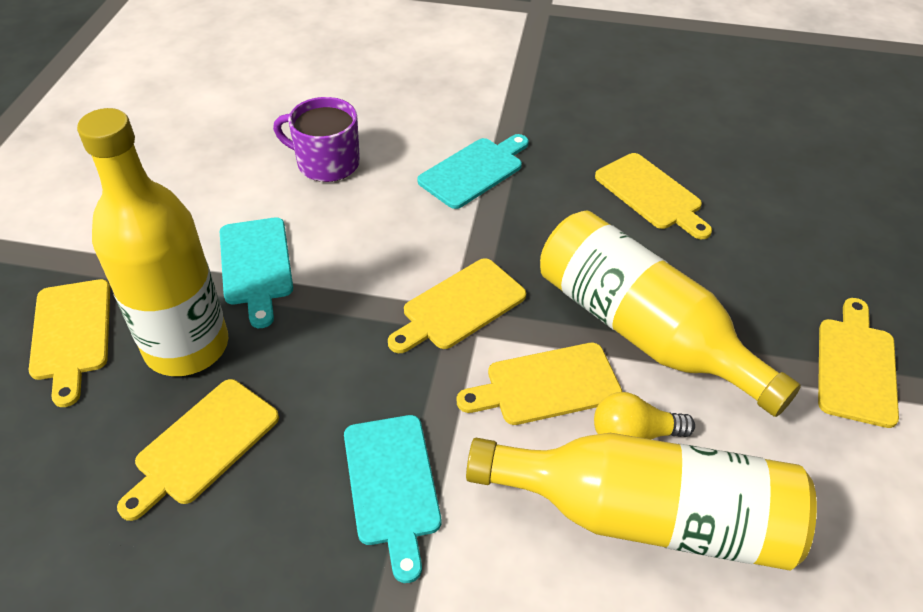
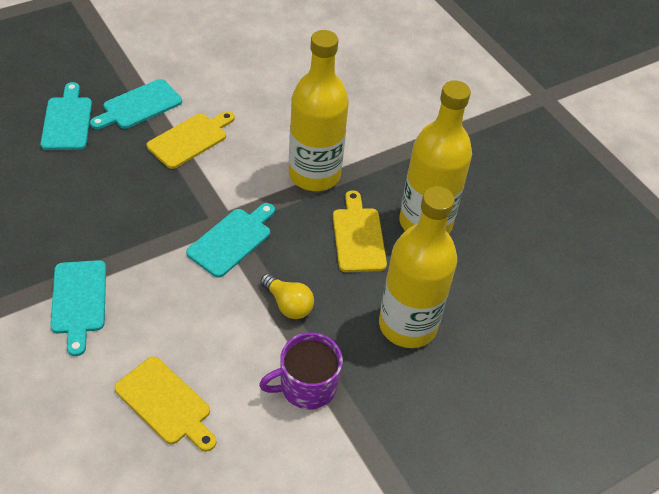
turquoise cutting board: [220,217,293,328] [344,415,441,583] [417,134,529,209] = 3 -> [40,82,92,150] [50,260,106,356] [90,79,182,129] [186,203,275,278] = 4
yellow cutting board: [29,279,110,407] [117,379,279,521] [388,258,526,353] [457,343,622,425] [595,153,712,239] [818,298,899,428] = 6 -> [114,356,217,452] [147,111,235,169] [333,190,387,272] = 3

